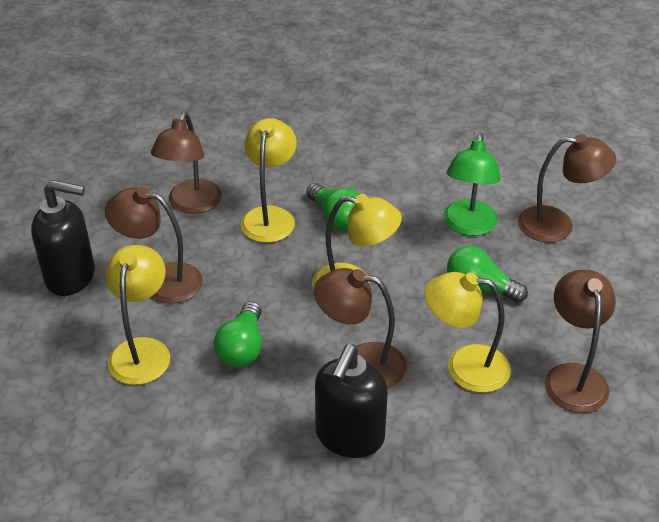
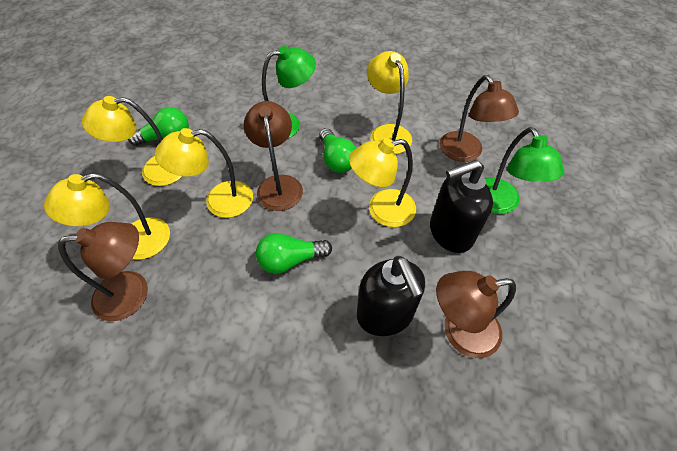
brown lamp: [105,187,203,304] [151,112,222,214] [314,268,407,388] [518,134,616,242] [545,270,616,413] = 5 -> [58,222,148,321] [244,101,303,211] [436,271,516,358] [440,75,519,162] = 4
green lamp: [444,133,501,236] = 1 -> [262,46,316,139] [485,127,564,214] = 2
yellow lamp: [105,245,170,385] [240,118,297,243] [312,194,402,290] [425,272,511,393] = 4 -> [44,173,170,260] [82,96,182,186] [155,128,253,218] [349,138,416,227] [367,51,412,154] = 5

